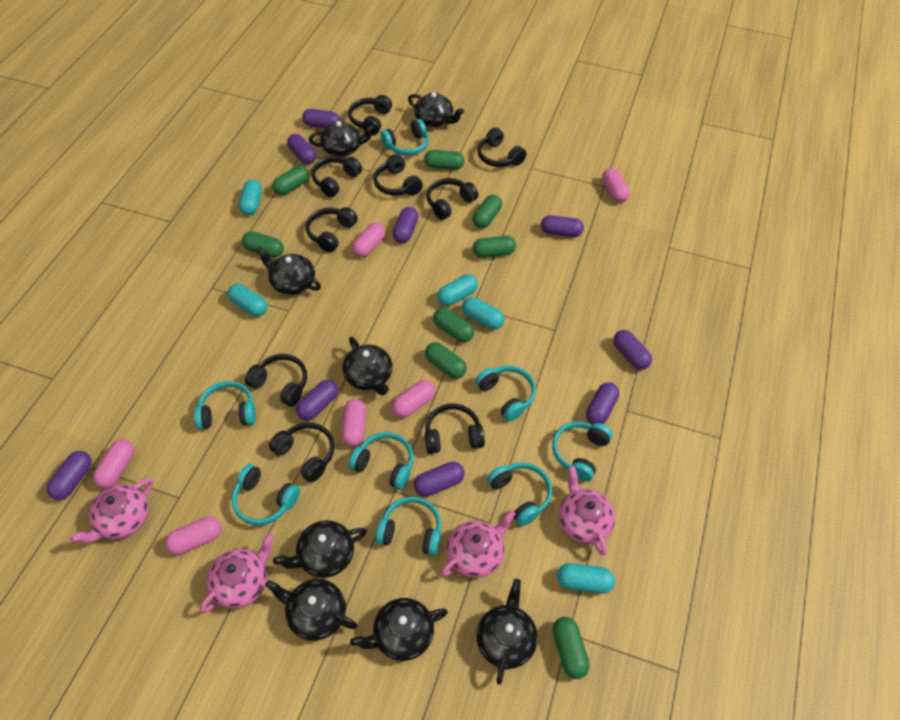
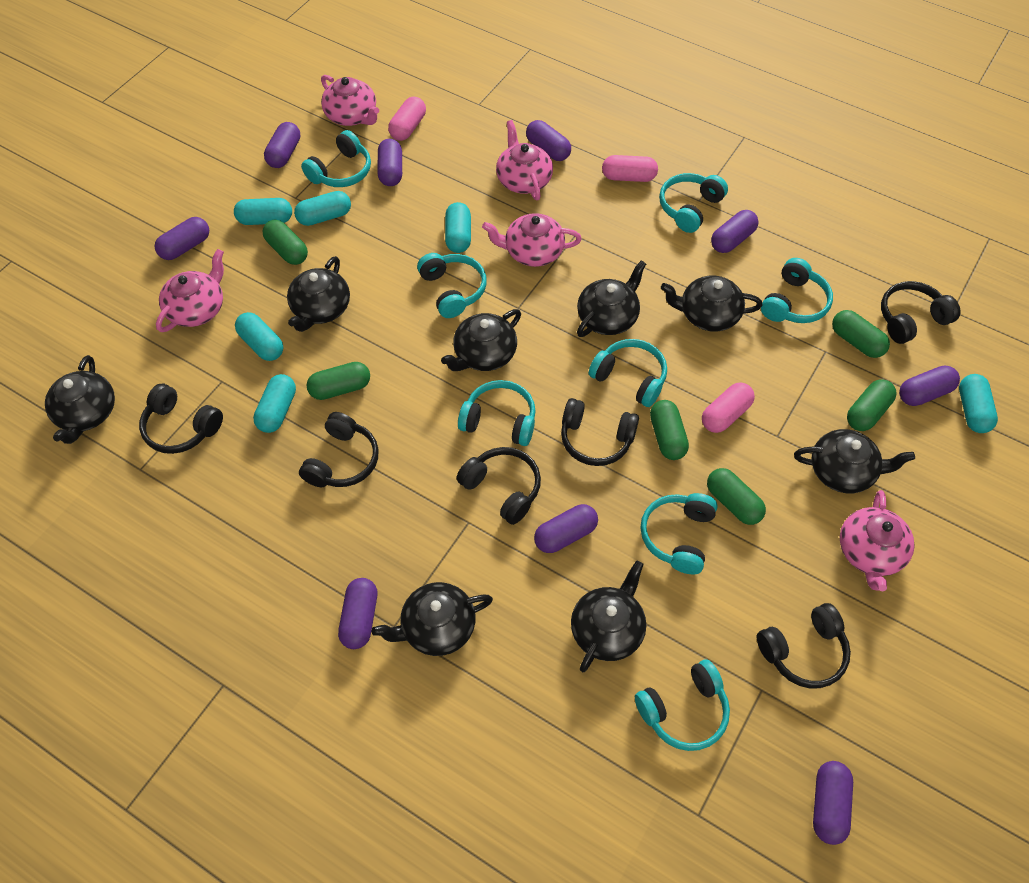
black headphones: [245,354,307,407] [269,422,335,482] [306,207,358,252] [312,156,362,197] [348,95,392,135] [373,154,423,196] [425,404,485,454] [427,178,478,220] [477,128,527,167] = 9 -> [139,384,223,454] [299,412,379,487] [456,447,541,525] [561,398,639,466] [757,603,851,688] [881,281,961,344] = 6
green capsule: [242,231,284,258] [272,166,309,195] [424,150,464,170] [425,342,467,379] [433,308,474,342] [473,195,502,228] [473,236,516,258] [552,617,590,679] = 8 -> [263,220,308,265] [307,362,370,400] [650,400,689,460] [707,468,766,525] [832,310,890,358] [847,379,896,431] = 6
pink capsule: [93,439,134,488] [165,516,221,555] [341,399,366,447] [352,223,386,257] [392,380,435,418] [602,168,630,202] = 6 -> [388,97,426,141] [602,155,658,182] [702,383,755,433] = 3
pink teapot: [70,478,153,543] [200,533,274,613] [440,510,515,578] [559,466,615,555] = 4 -> [156,249,224,332] [321,75,379,126] [482,213,582,267] [496,120,553,200] [840,490,915,591] = 5
turquoise capsule: [227,284,267,316] [239,180,262,215] [437,274,478,306] [462,297,504,329] [557,563,615,594] = 5 -> [234,198,292,225] [235,312,283,361] [253,374,296,433] [294,191,351,226] [445,202,471,253] [959,374,998,433] = 6

